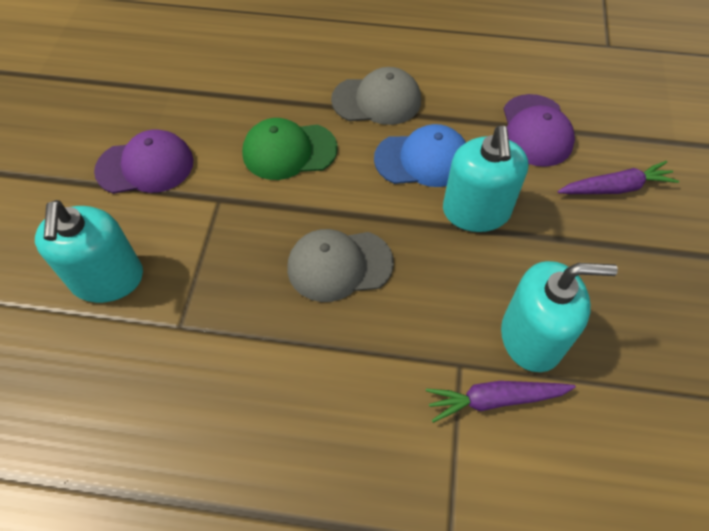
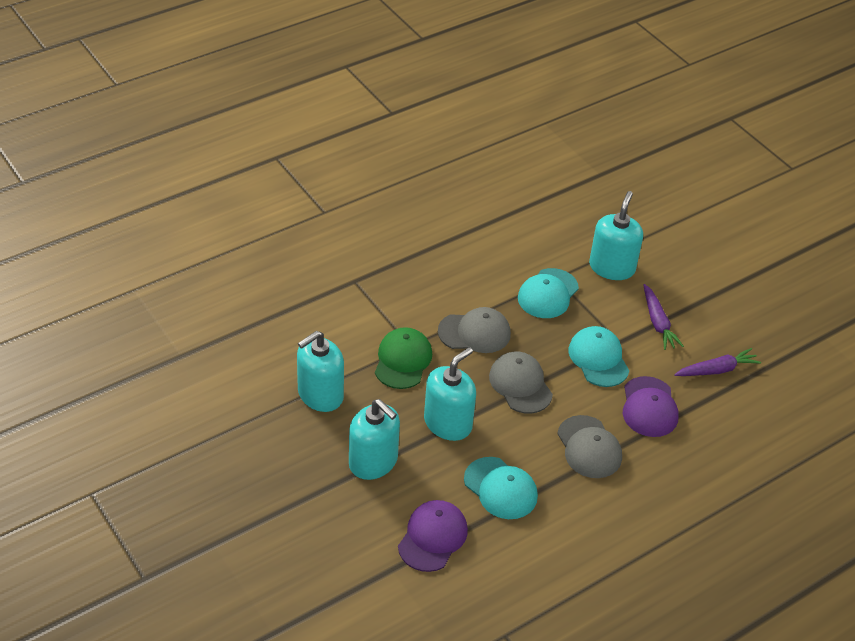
blue cap: [374,124,466,187] = 1 -> none = 0
grey cap: [287,229,394,302] [331,67,421,125] = 2 -> [438,307,511,353] [489,351,553,414] [557,415,622,478] = 3
turquoise cap: none = 0 -> [464,457,538,519] [518,268,579,318] [568,326,630,387] = 3
turquoise soap dispenser: [35,200,143,303] [443,126,528,232] [501,261,618,372] = 3 -> [297,331,344,412] [349,399,400,480] [424,347,476,441] [589,191,643,280] = 4

